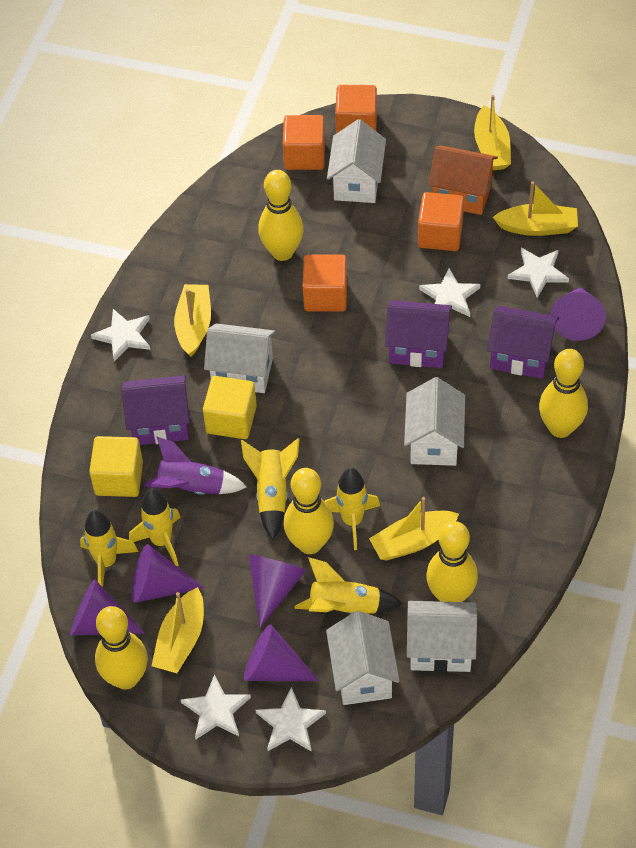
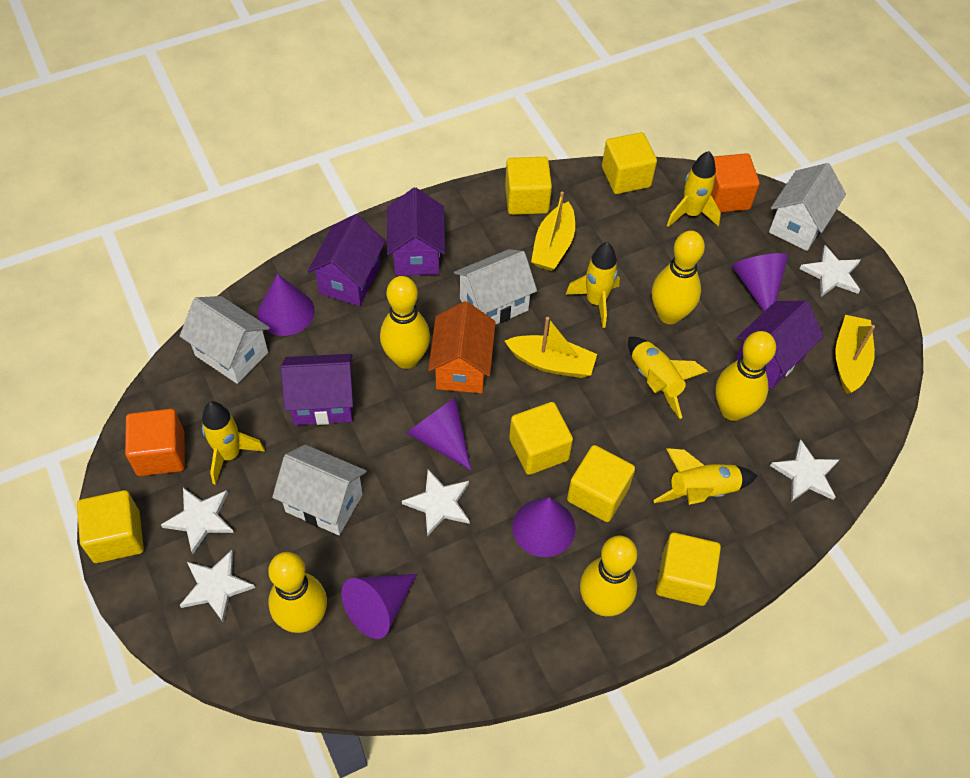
orange cube: [283,115,325,170] [303,255,347,312] [335,85,377,133] [418,192,464,251] = 4 -> [125,409,185,476] [711,153,759,212] = 2
purple house: [121,375,190,445] [385,300,452,368] [487,306,559,379] = 3 -> [281,354,353,425] [308,214,386,306] [387,188,445,275] [735,301,824,389] = 4
purple rocket: [144,436,247,495] = 1 -> none = 0
white house: [204,323,276,393] [326,611,400,705] [327,119,386,203] [404,377,465,466] [407,601,477,672] = 5 -> [180,296,270,384] [272,445,366,535] [454,249,537,325] [769,163,846,251] = 4
yellow boat: [151,587,204,673] [174,284,211,357] [369,497,459,561] [474,95,511,171] [493,181,578,236] = 5 -> [505,317,597,378] [531,192,575,271] [835,315,875,394] = 3
yellow cube: [89,436,143,497] [203,376,257,439] = 2 -> [77,490,144,563] [505,157,552,215] [509,402,573,475] [567,445,635,522] [602,132,657,194] [656,533,721,606] = 6

